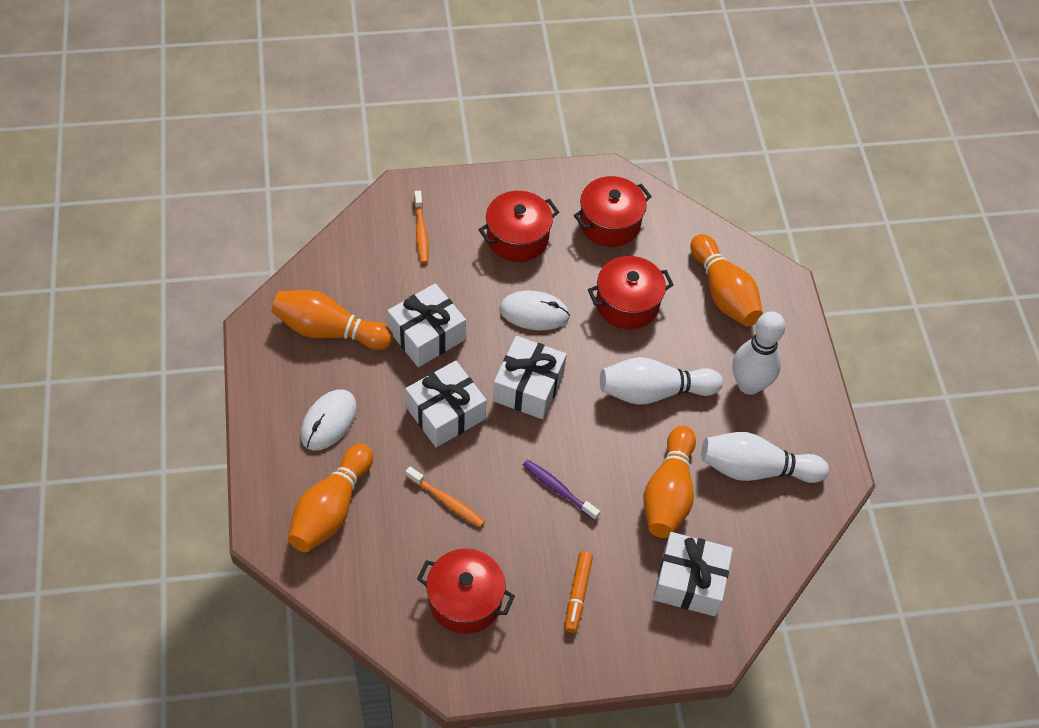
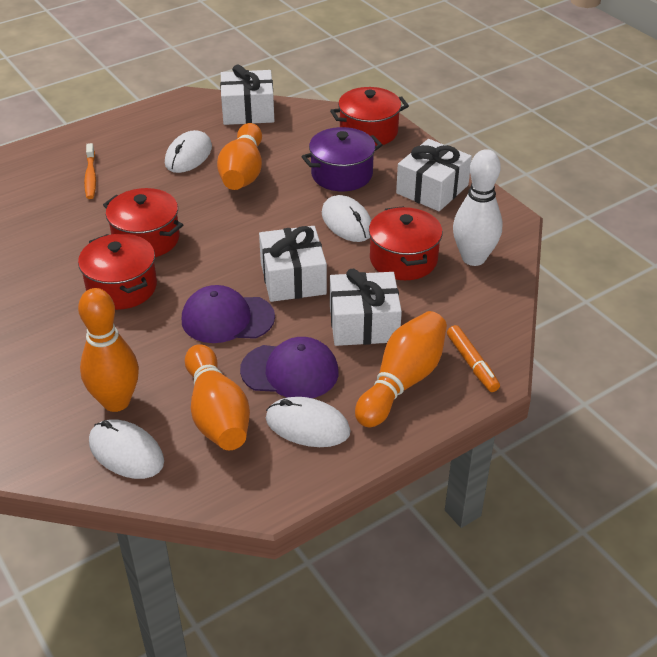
orange toothbrush: [406,467,485,527] [414,191,429,264] = 2 -> [84,143,96,199] = 1
purple cap: none = 0 -> [182,285,275,343] [240,337,339,398] = 2
purple pot: none = 0 -> [301,127,382,191] = 1
purple toothbrush: [523,459,600,521] = 1 -> none = 0
white bowling pin: [600,357,723,405] [701,432,829,483] [733,311,785,395] = 3 -> [453,149,503,266] = 1
white mouse: [300,389,357,451] [499,290,570,330] = 2 -> [89,419,164,479] [165,130,212,173] [266,397,351,447] [322,195,372,242] = 4

